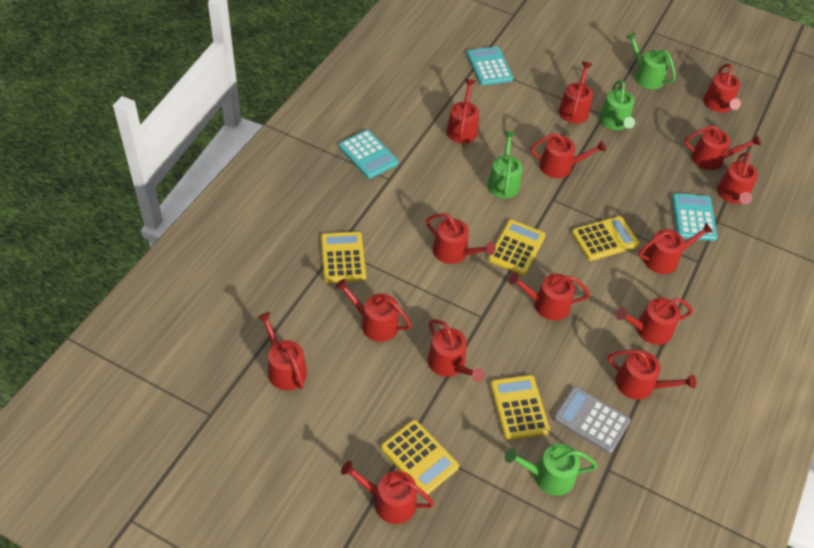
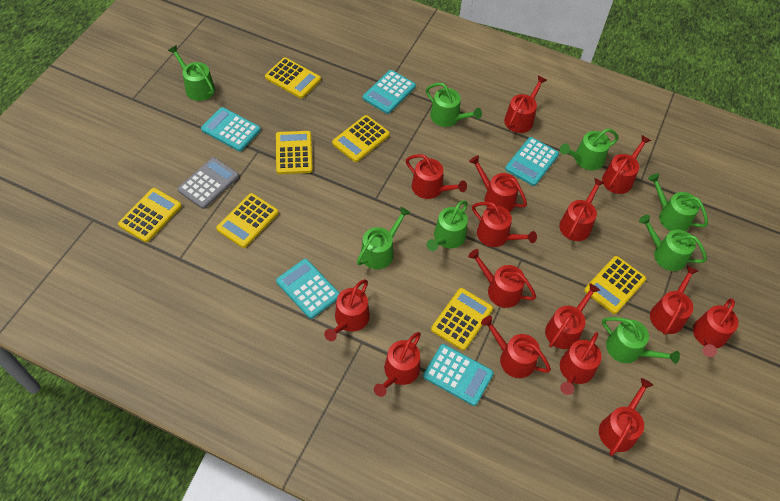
green watering can: [487,131,522,199] [505,444,597,496] [599,80,635,130] [626,32,676,89] = 4 -> [168,45,215,101] [357,207,410,269] [426,83,482,127] [426,201,468,251] [560,128,619,170] [602,317,680,364] [639,215,707,271] [648,173,708,231] = 8
turquoise calculator: [339,130,398,179] [467,46,513,86] [672,193,718,241] = 3 -> [201,107,261,151] [276,259,340,319] [363,70,416,114] [423,344,494,406] [505,137,559,186] = 5
yellow calculator: [321,232,366,283] [381,420,459,495] [488,220,546,275] [490,375,550,440] [572,216,639,261] = 5 -> [118,188,182,243] [216,193,279,248] [265,57,321,99] [276,131,313,174] [332,115,390,162] [431,288,493,351] [584,256,646,314] = 7

